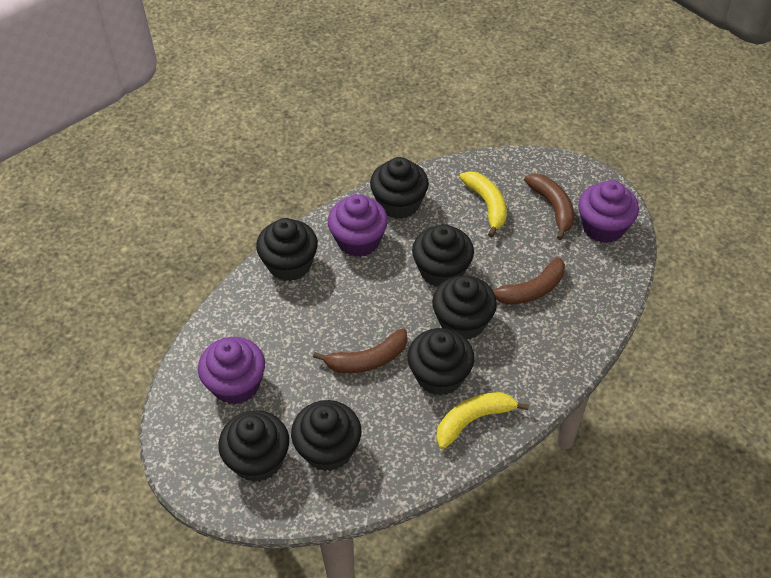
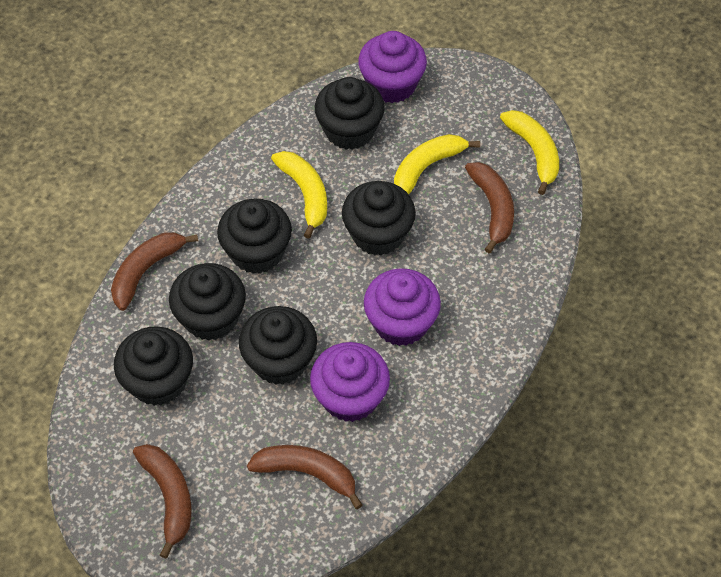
black cupcake: [218,410,289,482] [256,218,318,281] [291,400,361,471] [370,157,429,219] [407,328,474,396] [412,224,474,287] [432,275,497,340] = 7 -> [114,326,193,406] [169,263,246,341] [217,198,292,274] [239,306,317,385] [315,77,385,150] [342,181,416,256] = 6
brown banana: [313,328,407,373] [493,257,565,305] [524,174,574,240] = 3 -> [111,232,198,311] [133,444,191,559] [247,445,362,509] [465,162,514,253] = 4
yellow banana: [436,392,529,449] [460,171,507,237] = 2 -> [271,151,327,239] [394,134,480,194] [500,110,559,195] = 3

